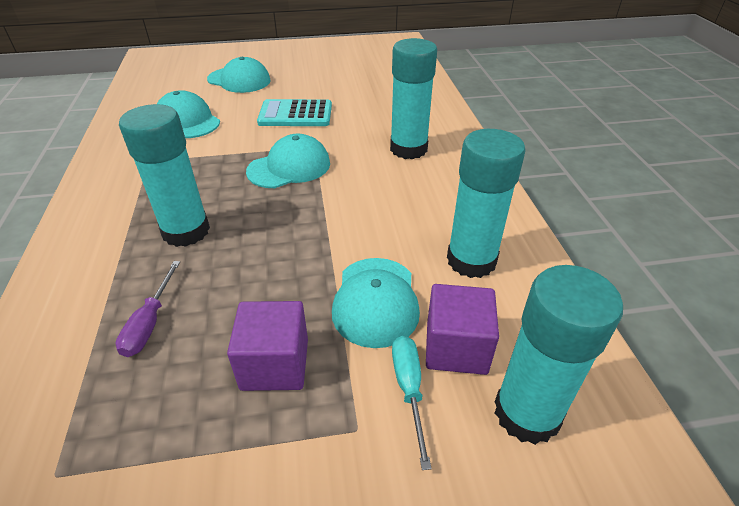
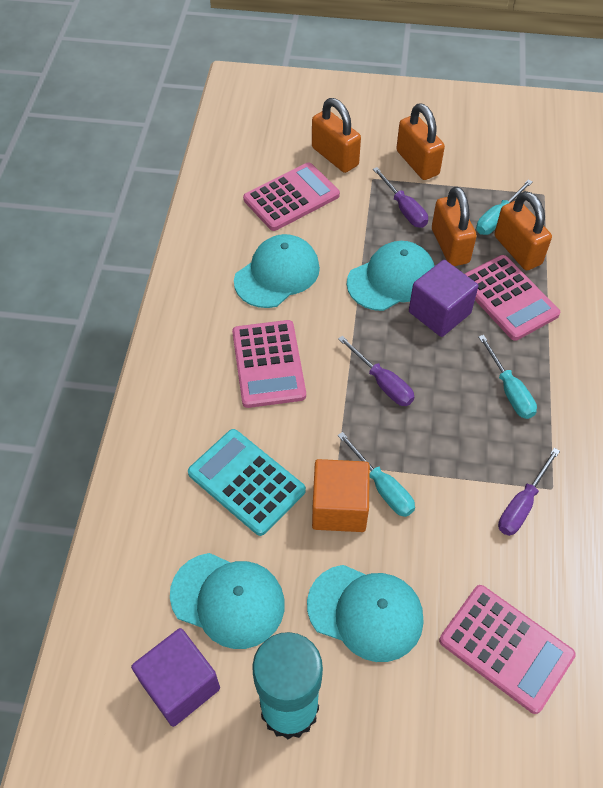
orange cube: none = 0 -> [312,459,370,532] = 1
orange padlock: none = 0 -> [312,98,361,173] [396,104,445,180] [432,186,477,266] [494,191,552,270] = 4
pink calculator: none = 0 -> [232,320,306,408] [243,162,340,231] [439,585,576,714] [465,255,560,341] = 4
purple screwdriver: [116,261,180,357] = 1 -> [338,336,415,406] [373,167,428,228] [498,448,560,536] = 3
turquoise glue stick: [119,104,210,247] [390,38,437,159] [447,129,526,278] [495,265,623,445] = 4 -> [252,632,323,739] = 1
turquoise screwdriver: [392,336,432,470] = 1 -> [337,432,415,517] [476,179,533,235] [478,335,537,419] = 3

